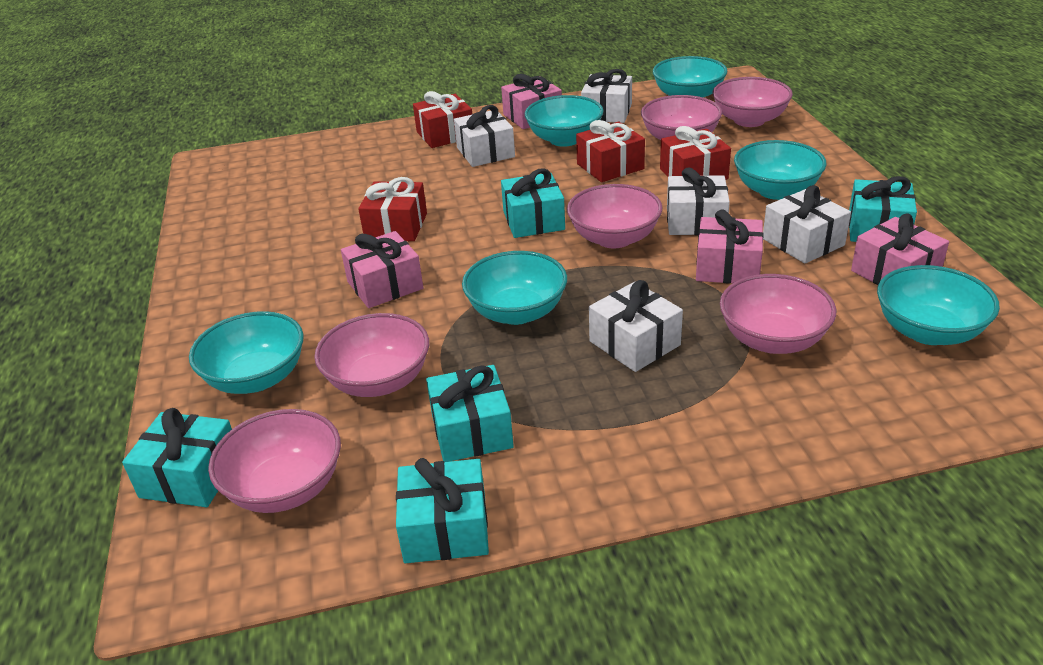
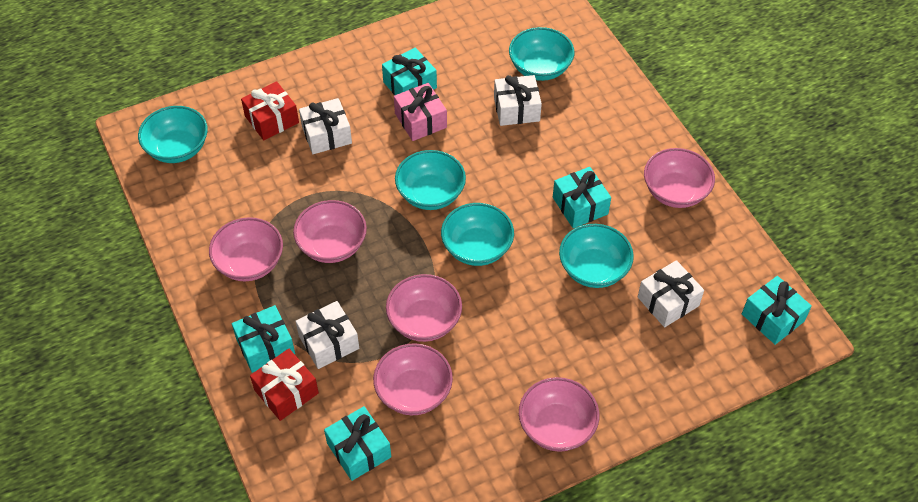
pink gift: [341,231,423,308] [501,74,562,129] [696,210,764,284] [851,214,949,285] = 4 -> [394,83,447,141] = 1
red gift: [358,177,427,241] [413,91,472,148] [576,120,645,182] [660,126,731,180] = 4 -> [241,81,299,140] [250,349,319,421] = 2
turquoise bowl: [189,311,304,394] [462,251,567,325] [525,95,604,147] [653,56,728,97] [734,140,826,200] [877,265,1000,345] = 6 -> [138,106,208,163] [395,150,466,210] [441,203,514,266] [509,27,574,81] [559,224,634,288] = 5
white gift: [454,105,515,167] [581,69,632,123] [589,280,683,372] [667,167,730,235] [763,185,851,264] = 5 -> [296,301,359,369] [299,98,352,154] [494,75,542,126] [638,260,704,327] = 4

